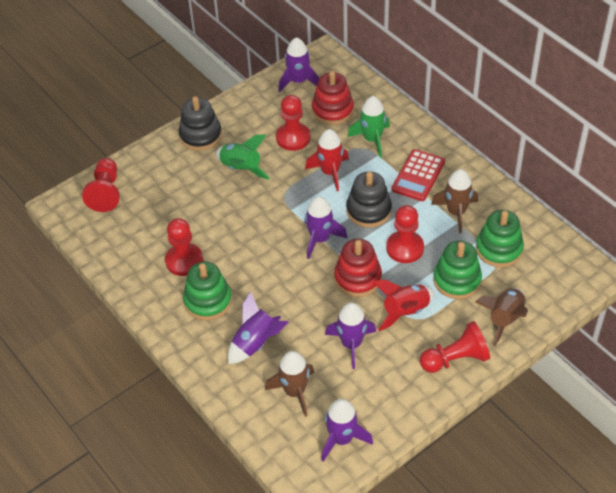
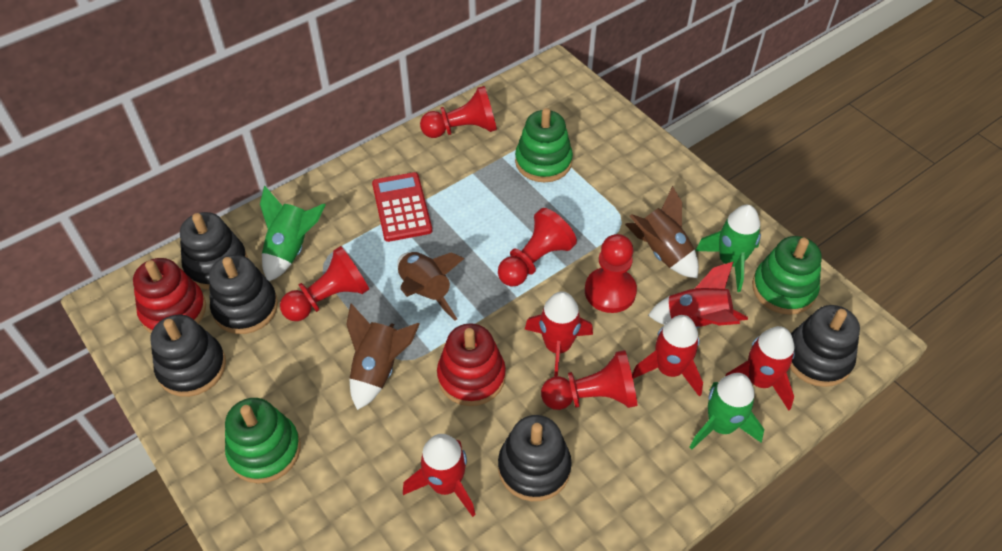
black stacking toy: [179,96,222,151] [346,171,392,228] = 2 -> [150,315,226,397] [180,212,248,289] [209,255,278,334] [498,415,572,501] [789,305,860,387] = 5
green rocket: [216,135,270,180] [347,96,390,158] = 2 -> [260,186,326,281] [690,373,764,450] [695,205,761,292] = 3
purple rocket: [228,291,289,364] [278,37,319,92] [305,196,348,259] [321,399,373,462] [325,303,376,369] = 5 -> none = 0
red rocket: [305,129,349,191] [373,280,434,331] = 2 -> [403,434,476,517] [525,291,593,377] [632,315,703,397] [648,261,748,328] [725,326,795,410] = 5

